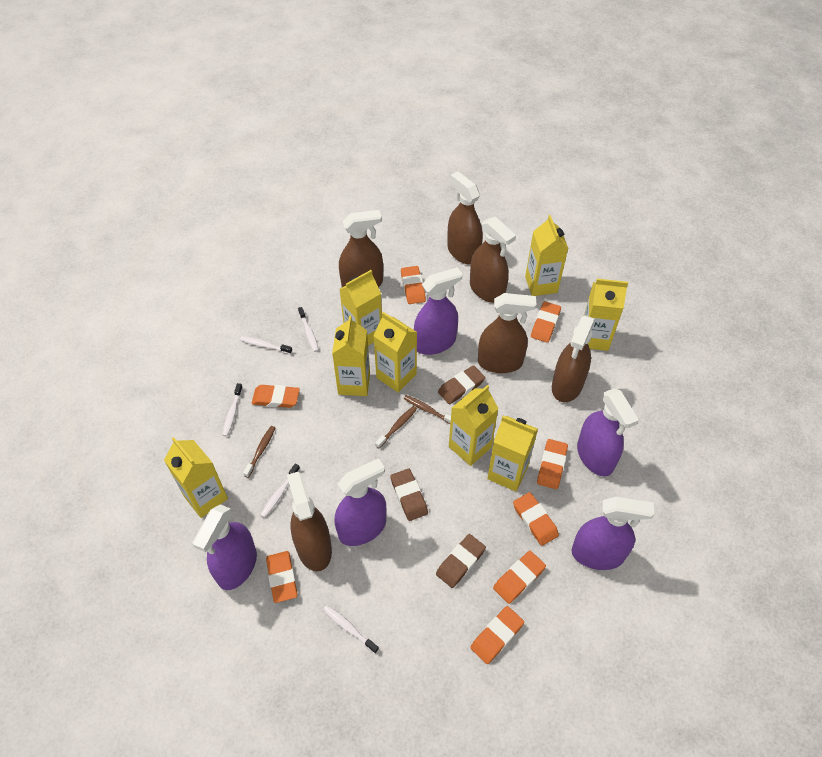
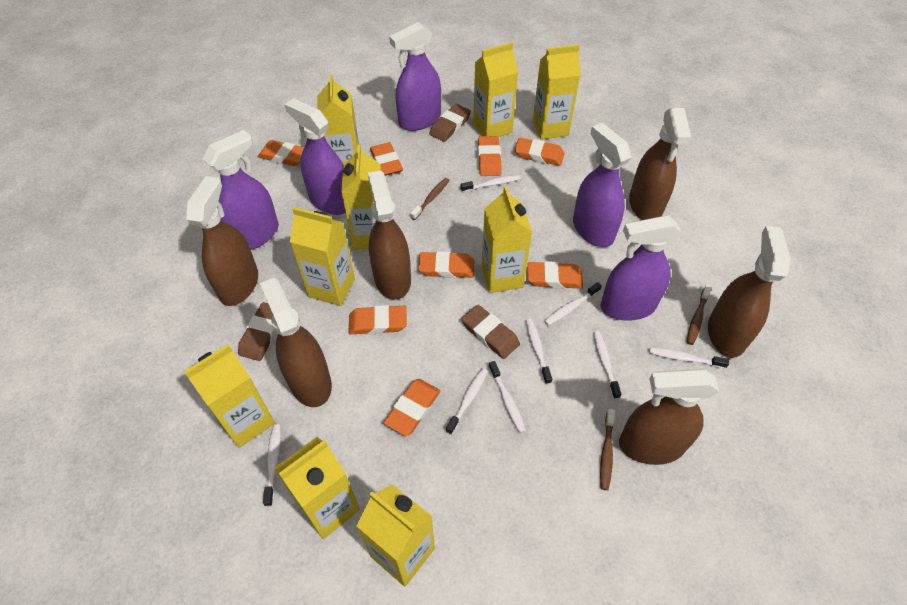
white toothbrush: [222,383,243,436] [240,336,292,354] [260,464,300,518] [298,307,319,352] [323,605,379,654] = 5 -> [263,424,281,506] [446,368,488,435] [461,175,521,192] [489,361,526,433] [526,319,552,384] [544,282,602,325] [593,331,621,399] [649,347,729,369] = 8
yellow carton: [164,437,228,518] [332,316,370,396] [340,270,382,345] [373,312,417,393] [449,385,499,466] [487,416,538,492] [525,215,569,296] [584,279,628,351] = 8 -> [184,344,275,448] [274,437,360,539] [290,207,355,306] [317,74,359,165] [341,145,381,249] [356,484,435,587] [473,42,518,137] [481,186,532,293] [533,44,581,140] = 9

